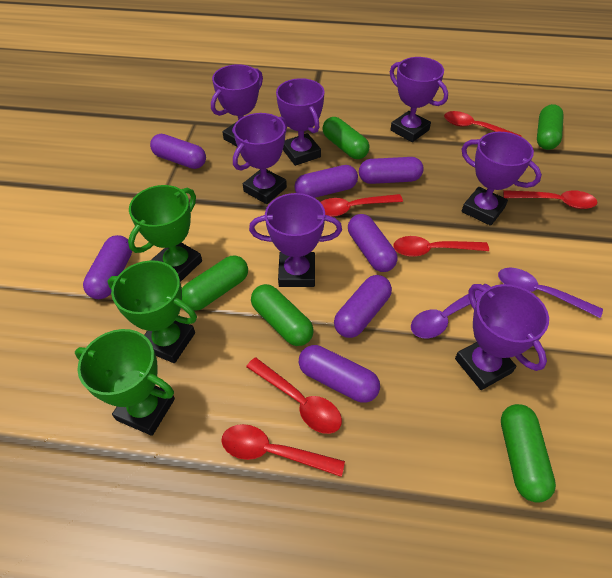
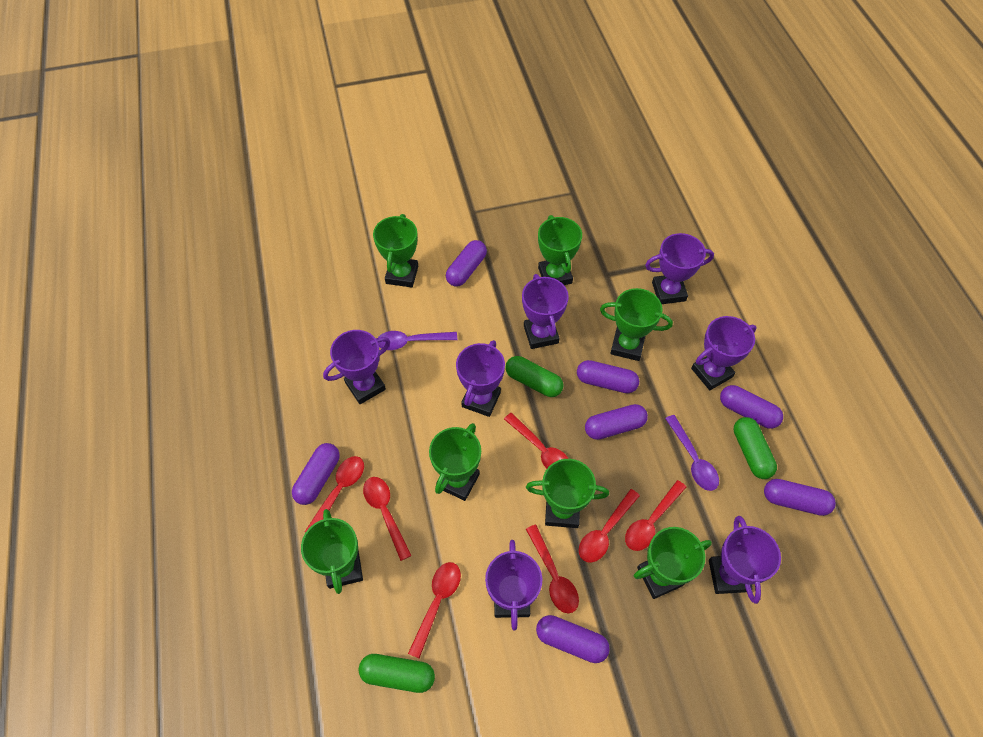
green capsule: [182,255,248,311] [251,284,314,346] [322,117,369,159] [501,404,556,503] [537,104,564,150] = 5 -> [359,654,435,693] [505,356,563,397] [734,417,777,479] = 3
green trophy: [75,329,175,436] [108,260,197,363] [128,185,202,282] = 3 -> [301,509,363,594] [373,214,418,287] [429,423,481,501] [526,459,609,528] [538,215,582,285] [600,288,673,361] [634,527,712,599] = 7
red spoon: [221,424,345,477] [246,357,342,434] [320,194,403,217] [393,236,489,257] [444,111,522,136] [503,190,597,209] = 6 -> [305,456,364,532] [363,477,411,561] [408,562,461,658] [504,413,569,469] [526,525,579,613] [579,489,640,563] [625,480,686,551] = 7

